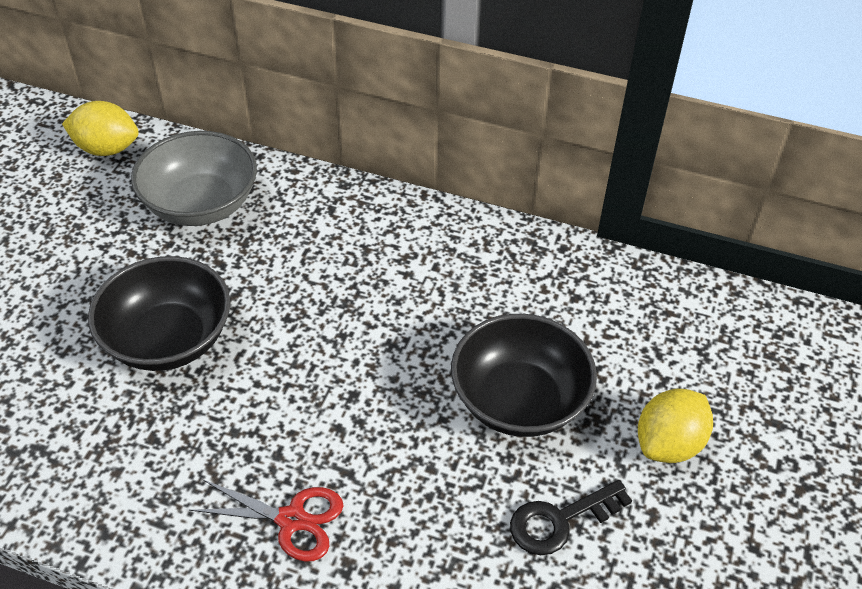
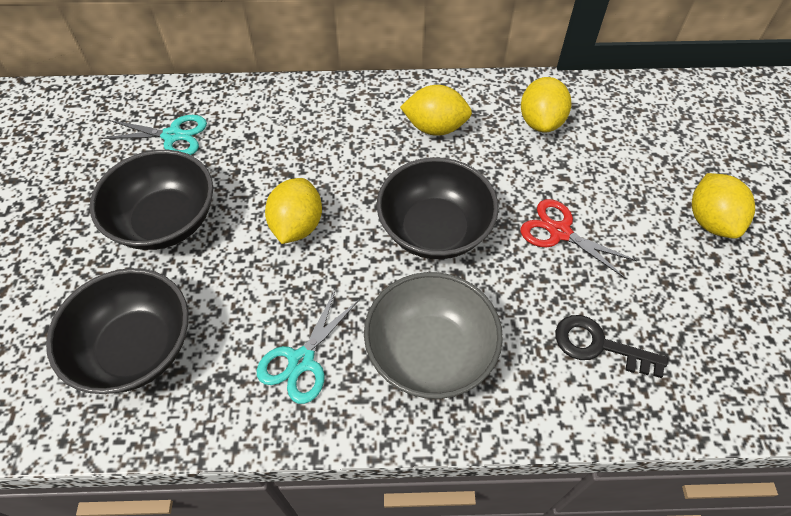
black bowl: [88,256,230,371] [451,314,597,437] = 2 -> [46,268,189,394] [90,150,213,250] [377,157,499,259] = 3
turquoise scissors: none = 0 -> [101,115,207,155] [257,289,360,404] = 2
yellow lemon: [62,101,139,156] [638,389,713,463] = 2 -> [265,178,322,244] [400,85,472,136] [521,77,571,132] [692,173,755,239] = 4

